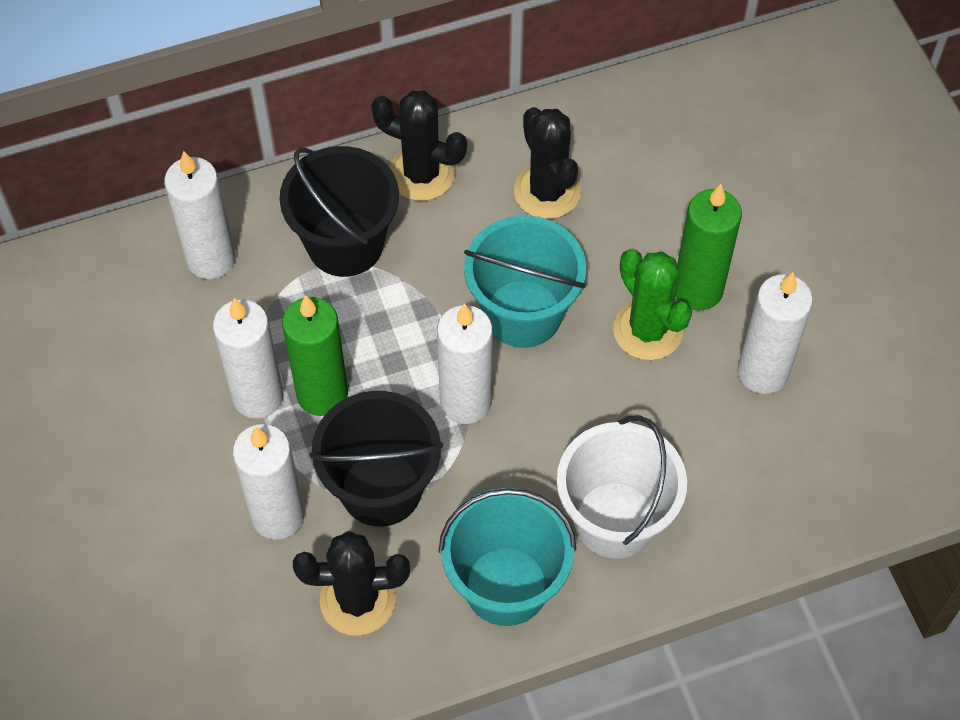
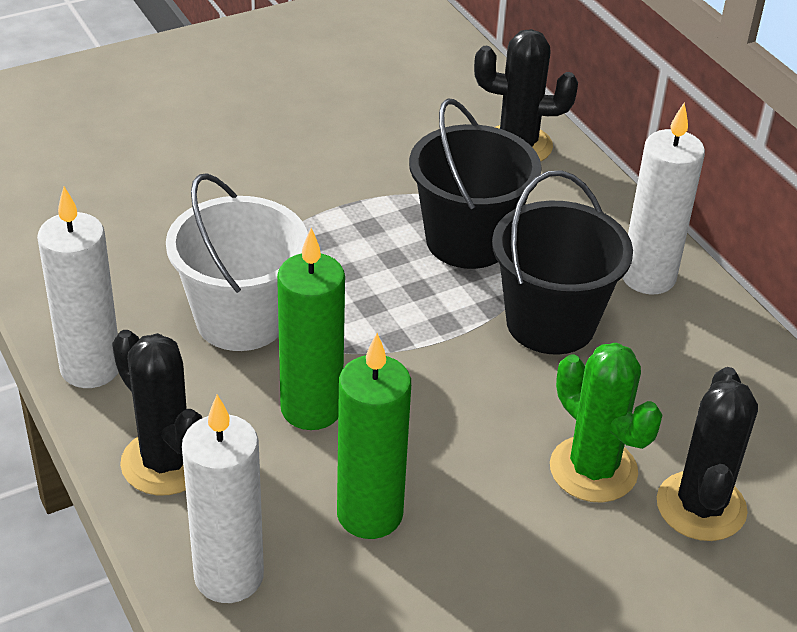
turquoise bucket: [439,488,577,626] [464,216,586,348] = 2 -> none = 0
white candle: [164,151,236,279] [213,298,284,419] [233,424,305,540] [437,304,493,424] [738,272,813,394] = 5 -> [37,187,118,388] [182,395,264,603] [622,103,705,294] = 3

